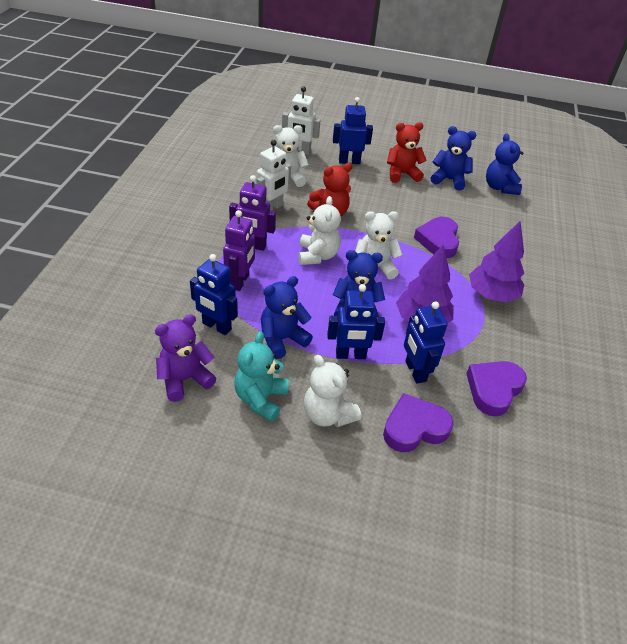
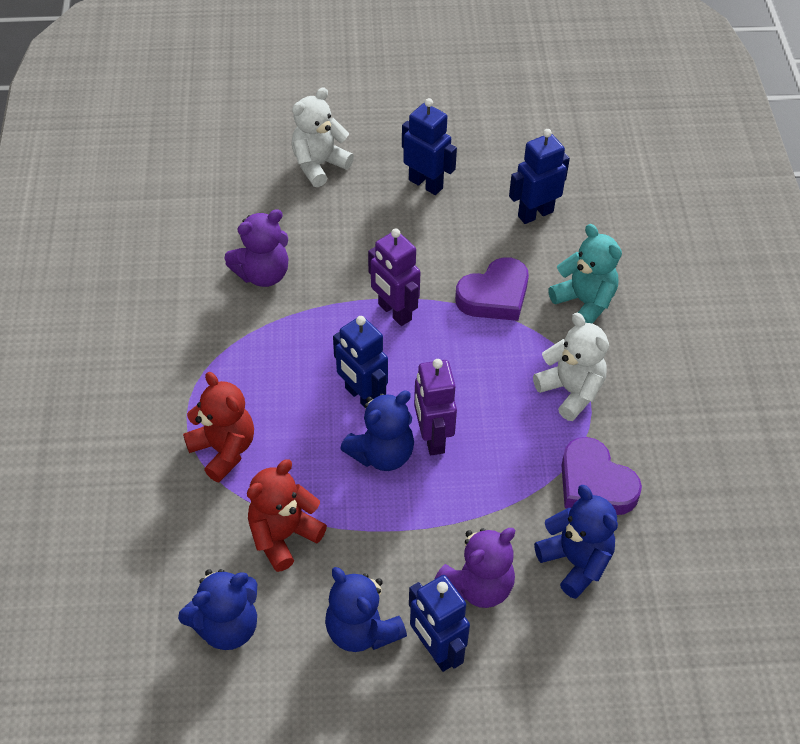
purple heart: [383,393,454,452] [414,217,459,258] [466,361,527,416] = 3 -> [455,257,529,321] [561,437,642,515] = 2
purple teddy bear: [155,314,217,402] = 1 -> [224,209,288,287] [434,528,515,608] = 2
purple tree: [396,245,454,323] [469,221,524,302] = 2 -> none = 0
white robot: [256,140,291,211] [282,87,321,155] = 2 -> none = 0
white teddy bear: [273,125,309,187] [298,196,341,265] [304,355,361,427] [355,211,403,279] = 4 -> [291,87,354,187] [533,313,609,421] = 2

